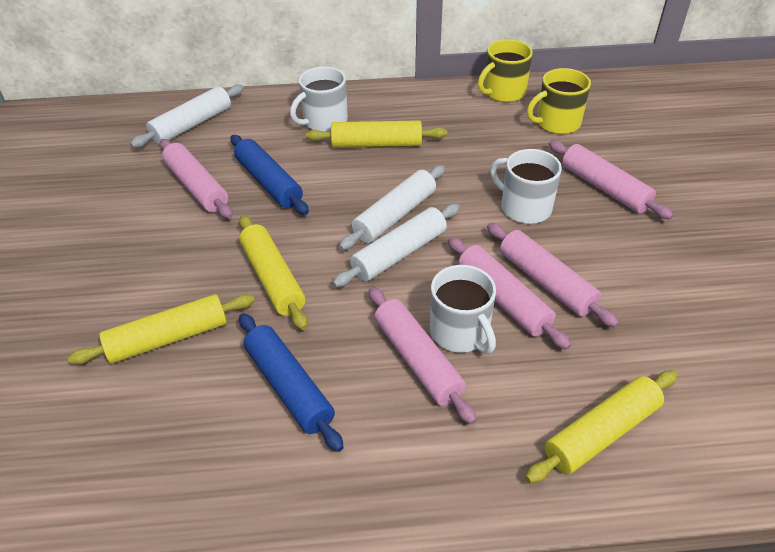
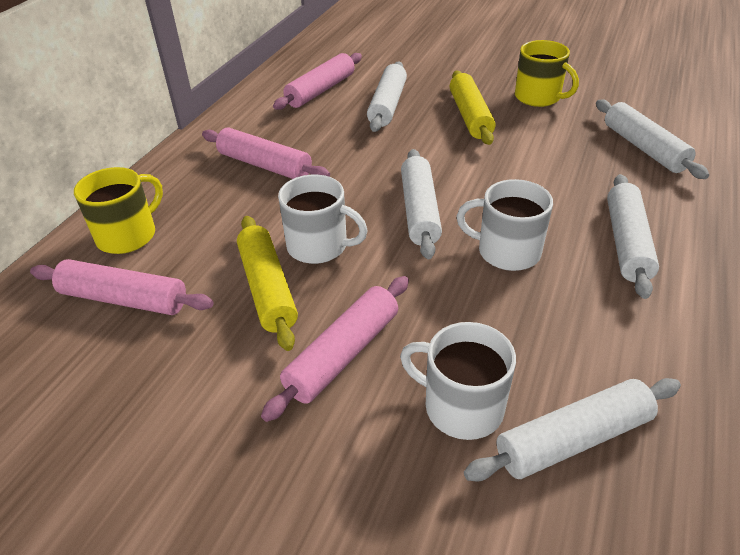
blue rolling pin: [231,135,309,215] [239,313,344,452] = 2 -> none = 0
pink rolling pin: [160,139,233,219] [369,287,477,424] [448,237,571,350] [487,223,619,328] [549,140,673,219] = 5 -> [30,259,214,315] [202,127,330,179] [261,276,409,422] [273,53,362,110] = 4
white rolling pin: [130,85,244,148] [333,204,460,287] [339,165,445,250] = 3 -> [367,62,407,132] [401,149,442,259] [464,378,681,481] [596,100,709,179] [607,174,659,299] = 5
yellow rolling pin: [68,294,255,365] [239,215,308,330] [306,120,447,148] [525,370,677,483] = 4 -> [237,216,298,351] [450,71,495,145] = 2

